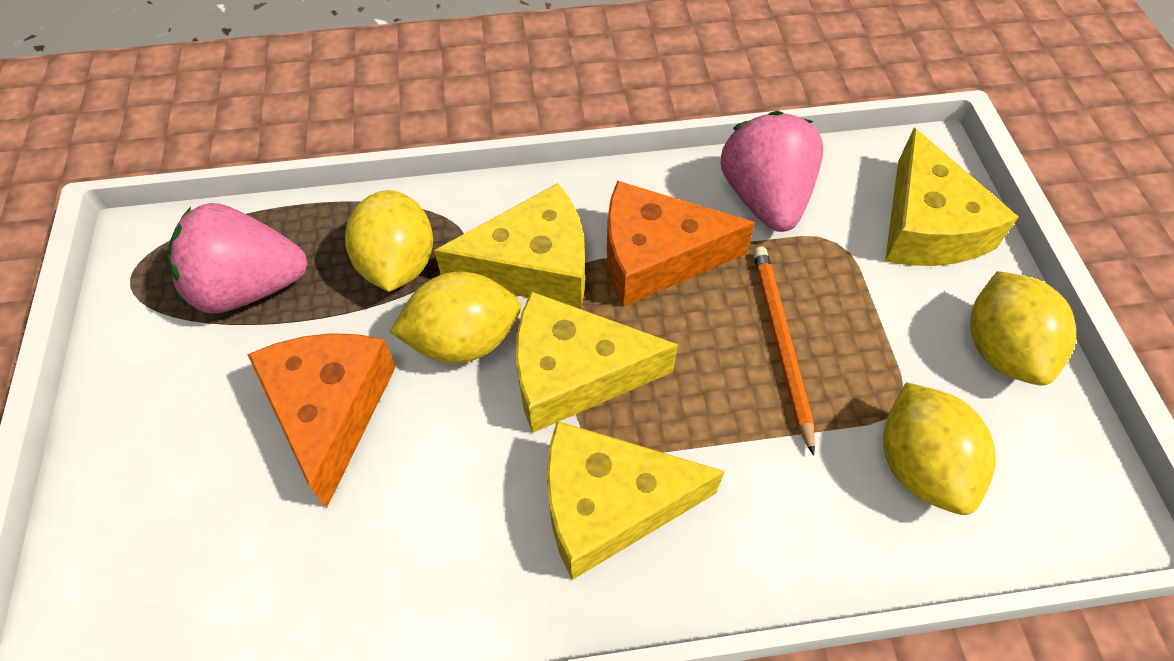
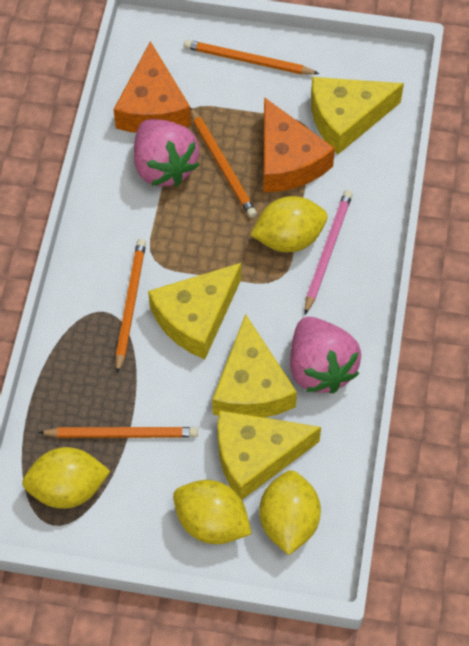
orange pencil: [753,246,815,456] = 1 -> [38,427,198,438] [116,239,146,374] [184,40,319,74] [190,107,257,218] = 4
pink pencil: none = 0 -> [305,190,353,314] = 1

